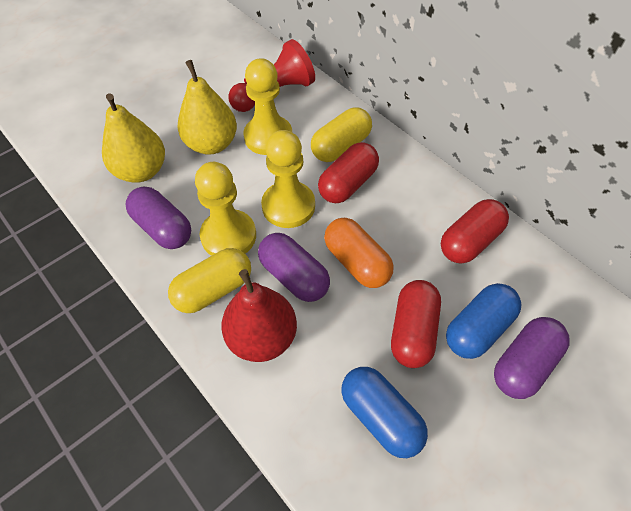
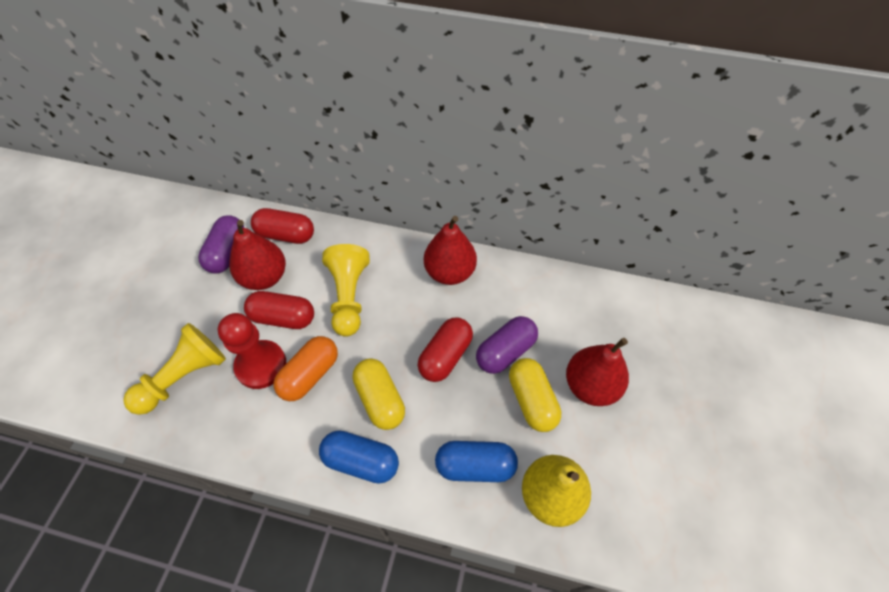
purple capsule: [125,187,191,249] [258,233,330,302] [494,317,570,399] = 3 -> [198,215,244,274] [476,316,538,374] = 2
red pear: [221,269,297,362] = 1 -> [229,220,286,290] [424,216,477,285] [566,338,629,406] = 3
yellow pawn: [195,162,256,256] [244,58,292,155] [261,130,315,228] = 3 -> [123,323,226,415] [322,244,370,337] = 2
yellow pear: [102,93,165,183] [178,60,237,155] = 2 -> [522,455,591,527] = 1

